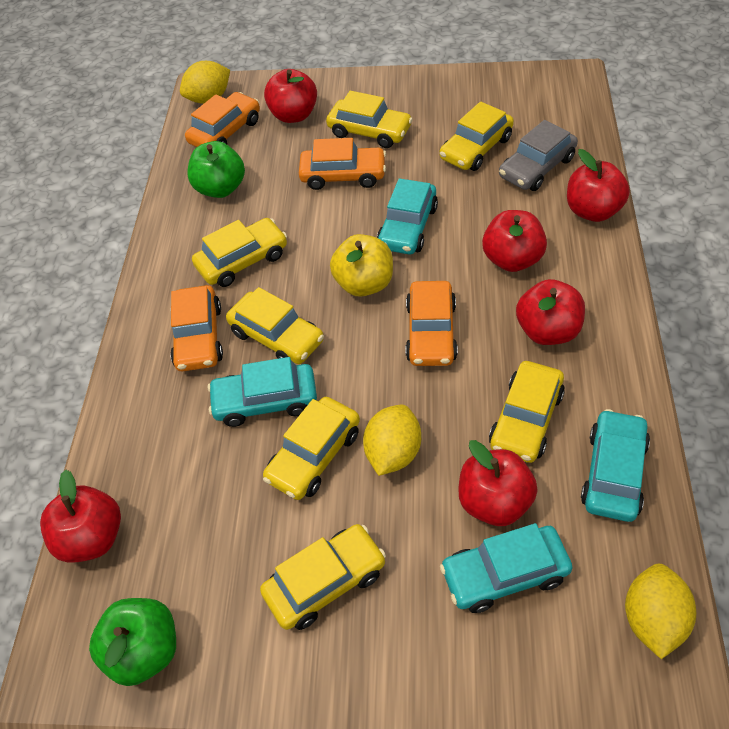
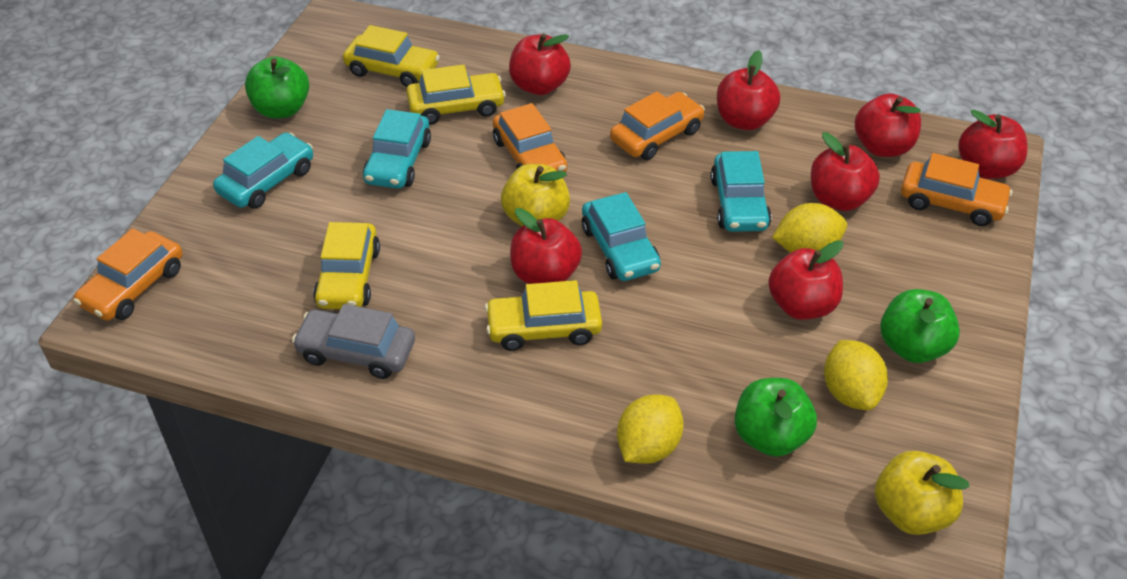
green apple: [89,598,176,686] [187,141,245,198] = 2 -> [245,56,309,118] [735,378,817,457] [880,289,960,363] = 3
red apple: [40,469,121,563] [264,69,317,123] [458,440,538,526] [482,210,547,272] [516,279,585,345] [567,149,630,222] = 6 -> [509,34,571,95] [510,208,582,284] [717,50,780,130] [768,240,843,320] [811,132,880,211] [855,93,921,157] [958,110,1028,179] = 7
yellow apple: [330,234,393,297] = 1 -> [501,164,570,226] [875,451,970,535] = 2
yellow car: [192,218,287,287] [226,287,324,364] [260,524,386,630] [263,397,360,500] [326,91,413,148] [439,102,514,171] [489,361,565,463] = 7 -> [313,222,380,309] [343,25,440,87] [406,64,506,125] [485,280,602,351] = 4

